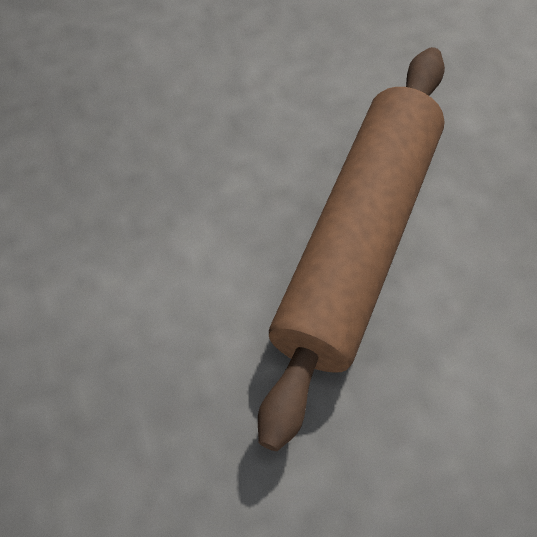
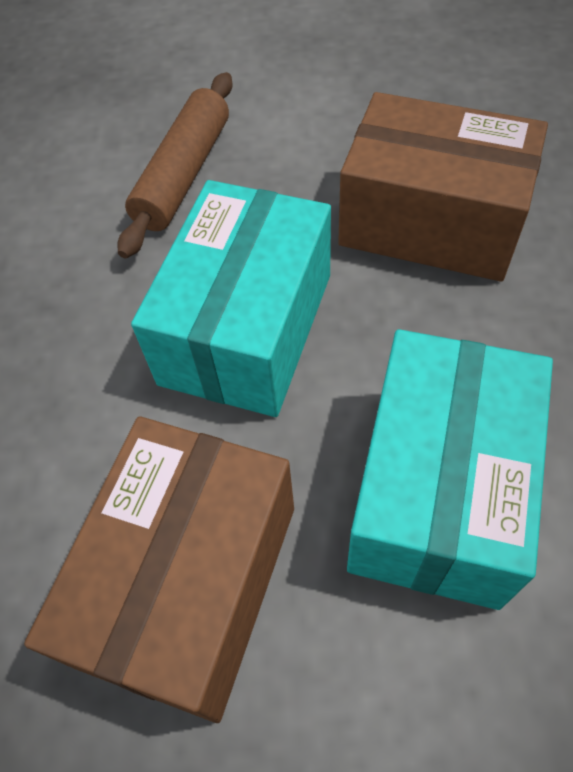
brown box: none = 0 -> [24,416,294,723] [338,92,548,282] = 2
turquoise box: none = 0 -> [131,180,331,417] [347,329,553,610] = 2

